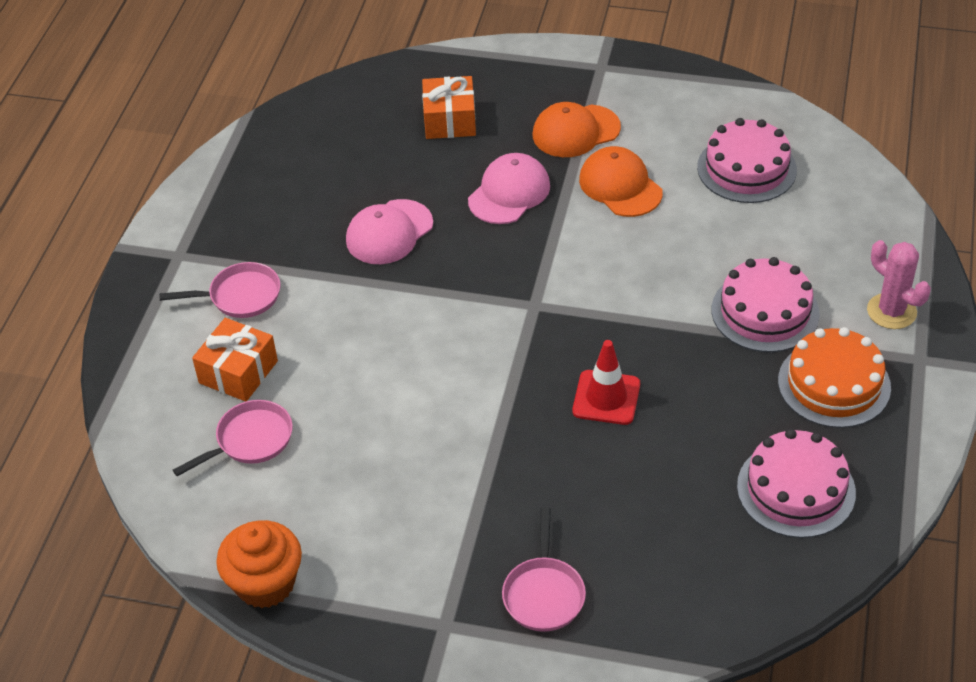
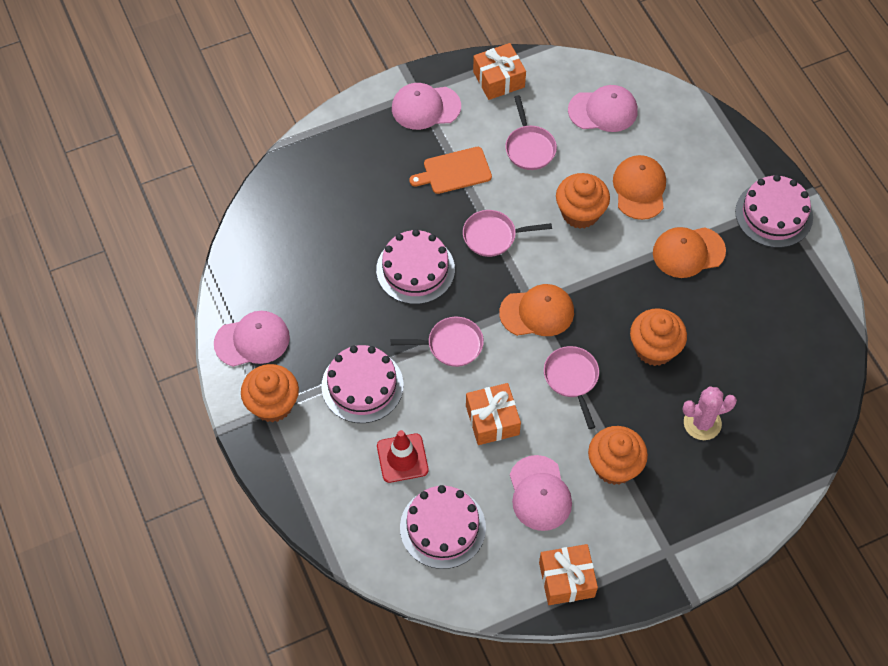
orange cake: [778,327,891,428] = 1 -> none = 0
orange cap: [533,102,621,157] [579,146,663,217] = 2 -> [499,284,574,336] [613,155,666,220] [653,227,726,278] = 3
orange cupcake: [216,520,302,608] = 1 -> [241,364,299,423] [556,173,610,229] [588,426,648,485] [630,308,687,366] = 4
orange cutting board: none = 0 -> [409,147,492,194] = 1
orange gift: [192,318,278,402] [422,76,476,139] = 2 -> [466,383,521,445] [473,43,526,100] [539,544,598,605] = 3
pink cake: [697,118,797,203] [712,257,820,352] [737,429,856,538] = 3 -> [321,345,403,423] [376,229,455,304] [400,485,486,569] [735,175,813,248] = 4
pink cap: [346,199,433,264] [468,153,550,224] = 2 -> [214,311,290,367] [392,83,461,130] [510,455,572,531] [568,85,638,132] = 4
pink pan: [159,262,280,318] [173,400,293,476] [502,507,586,632] = 3 -> [391,317,484,367] [463,210,552,257] [505,95,557,170] [544,346,599,429] = 4

